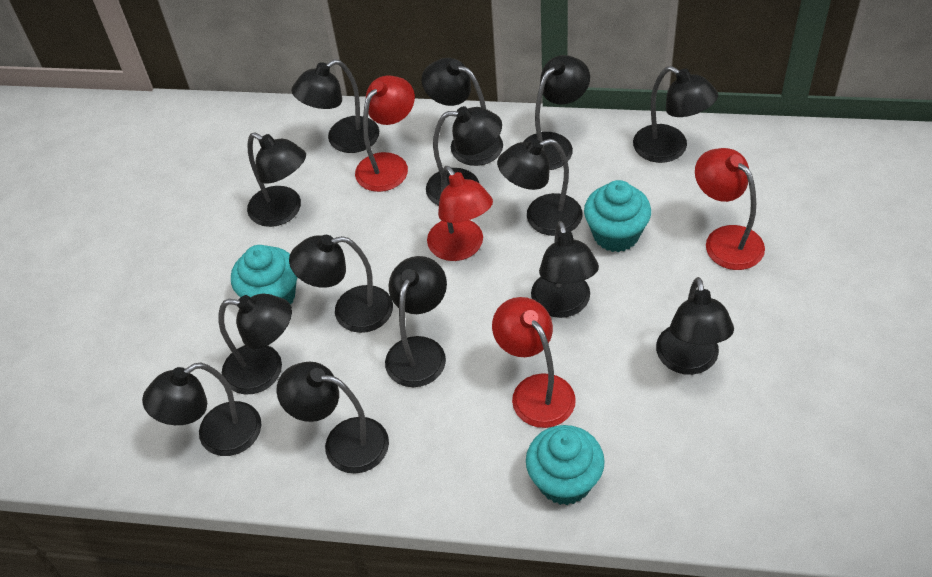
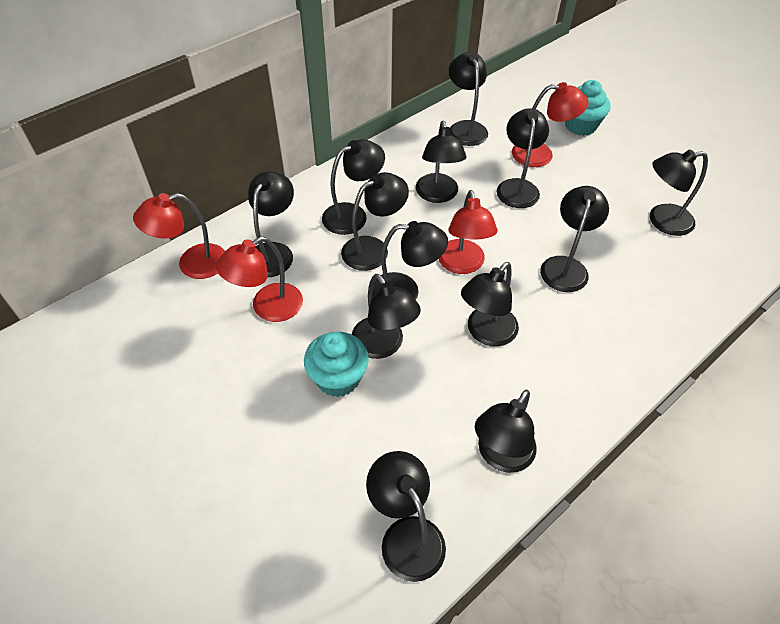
black lamp: [142,363,261,456] [218,294,292,394] [247,133,306,227] [277,362,389,474] [289,235,393,333] [292,59,379,153] [385,256,447,387] [422,58,503,166] [426,106,502,206] [497,139,583,236] [523,55,590,170] [531,221,599,318] [633,66,718,163] [656,277,734,375] = 14 -> [248,171,294,277] [322,139,385,235] [341,172,409,271] [352,274,421,359] [366,451,446,582] [373,221,448,300] [416,121,467,203] [449,52,488,146] [461,262,519,347] [475,390,537,473] [497,108,549,208] [540,186,609,292] [650,149,708,236] = 13
turquoise cupcake: [231,245,297,304] [526,425,605,505] [584,180,651,252] = 3 -> [304,331,369,397] [565,80,611,136] = 2

